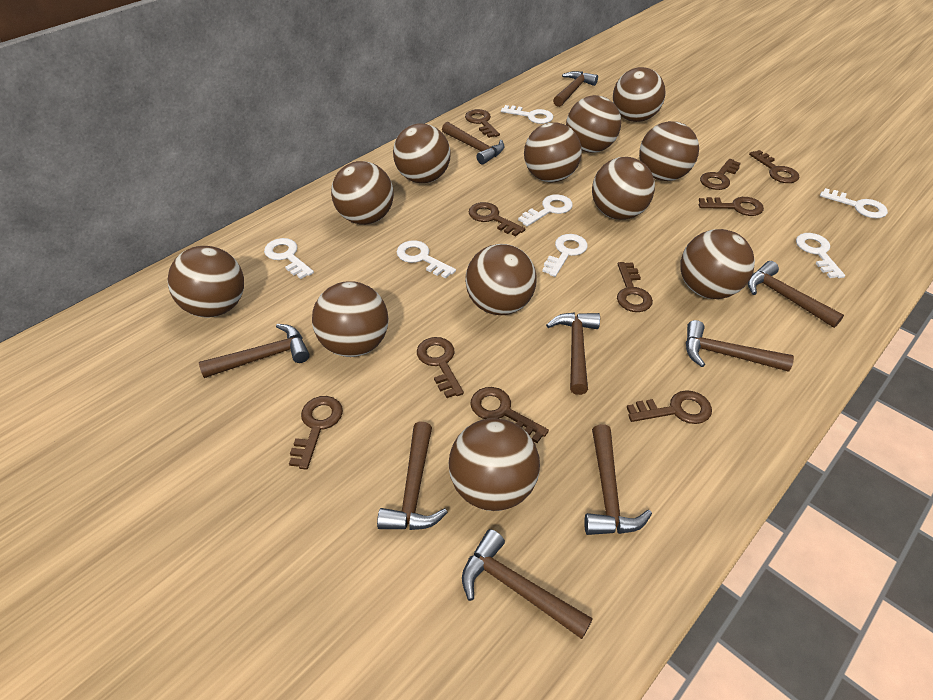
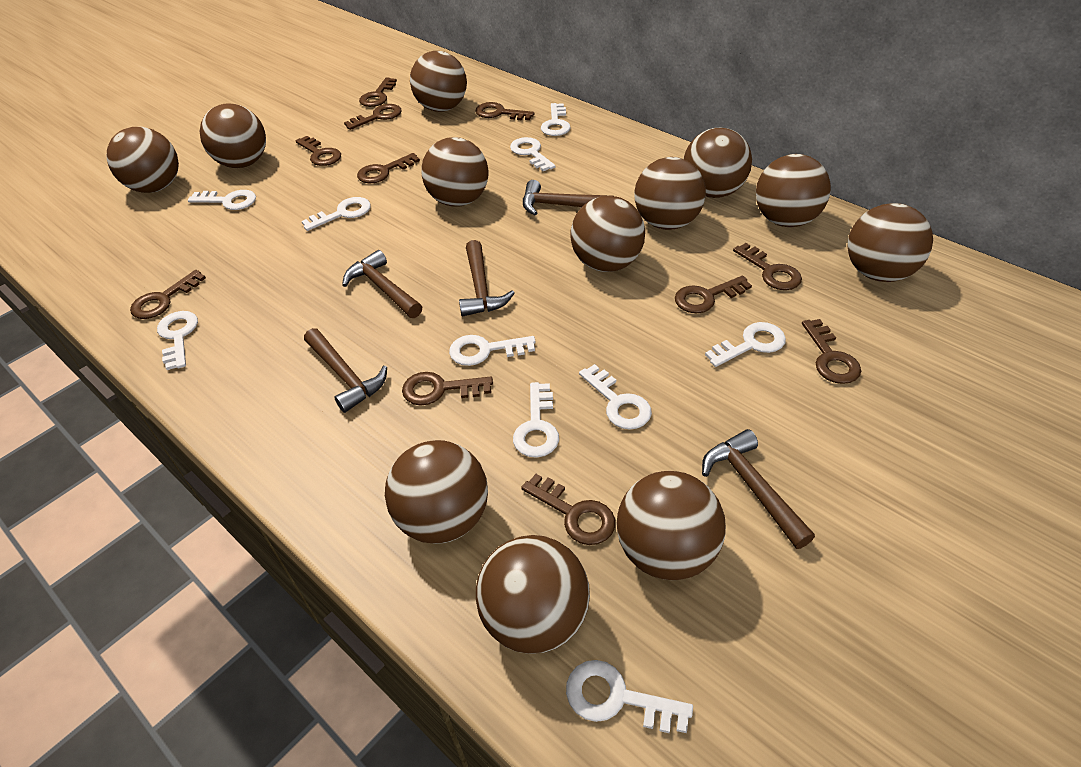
brown hammer: [199,324,310,378] [377,421,448,530] [442,122,504,164] [462,529,593,639] [546,312,600,395] [553,71,598,107] [584,424,652,535] [686,320,794,372] [748,261,844,328] = 9 -> [304,328,387,413] [342,250,422,318] [459,240,515,316] [523,180,611,215] [702,429,815,549] = 5
brown key: [289,396,343,470] [417,337,464,398] [465,109,500,138] [469,202,525,236] [470,387,549,443] [617,262,653,312] [627,390,712,424] [699,197,764,216] [700,159,741,190] [749,150,800,183] = 10 -> [130,270,206,319] [296,136,341,166] [344,104,402,130] [357,153,420,183] [359,77,397,107] [402,372,493,406] [476,102,535,120] [521,474,615,545] [675,276,752,313] [733,243,802,290] [802,319,861,384] = 11
white key: [264,238,314,279] [397,240,456,278] [501,105,553,124] [518,194,573,226] [542,234,588,277] [796,233,845,278] [820,188,888,218] = 7 -> [157,311,198,370] [188,190,256,210] [302,197,371,231] [449,335,536,366] [510,137,556,171] [513,382,559,458] [541,103,571,136] [566,660,693,733] [579,364,652,429] [705,322,786,367] = 10

